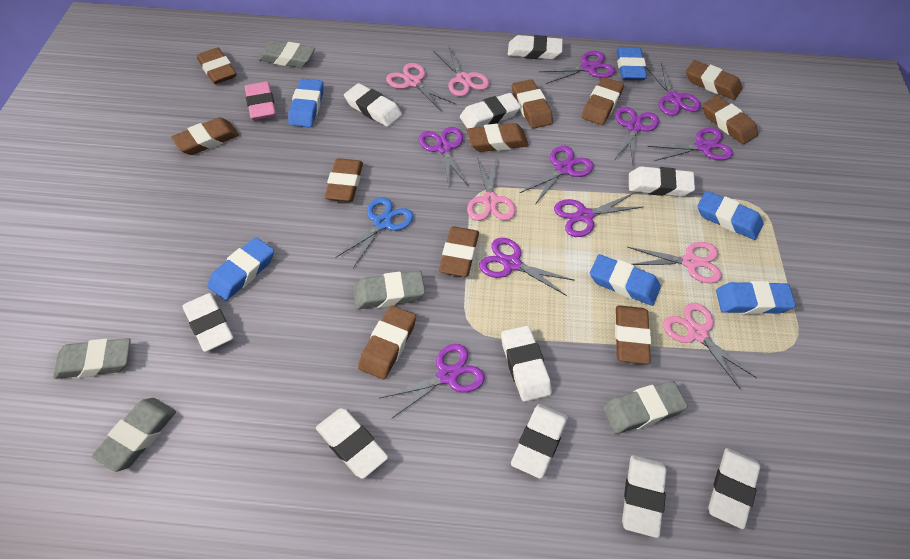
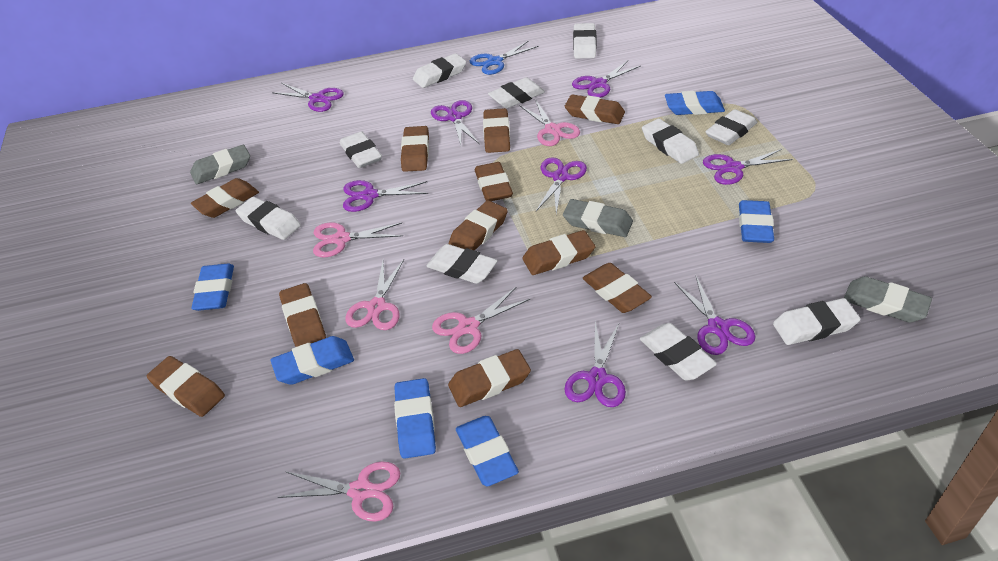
grey eraser: [53,338,131,379] [92,398,176,472] [258,40,315,68] [353,271,425,309] [602,381,688,434] = 5 -> [190,145,250,184] [563,199,633,237] [844,276,932,323] = 3
pink eraser: [245,82,276,120] = 1 -> none = 0
purple scissors: [379,344,485,419] [419,127,469,187] [479,238,575,296] [520,146,594,203] [539,51,615,84] [554,193,642,237] [615,107,659,165] [646,63,701,116] [648,128,733,161] = 9 -> [272,83,344,112] [343,180,428,212] [431,100,479,145] [536,158,587,214] [564,322,626,407] [572,61,641,98] [674,275,755,355] [703,149,793,185] = 8

